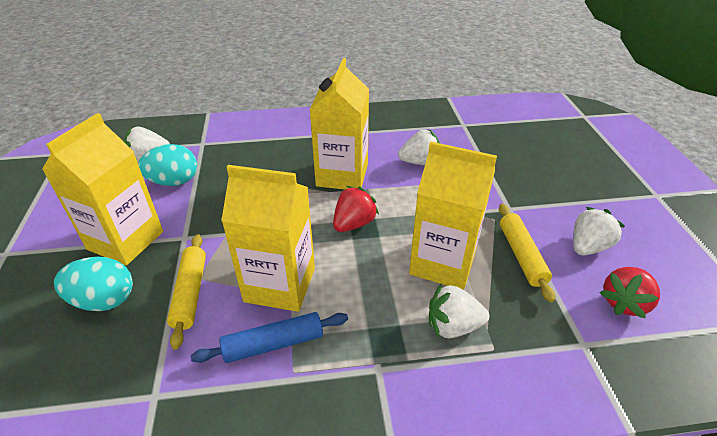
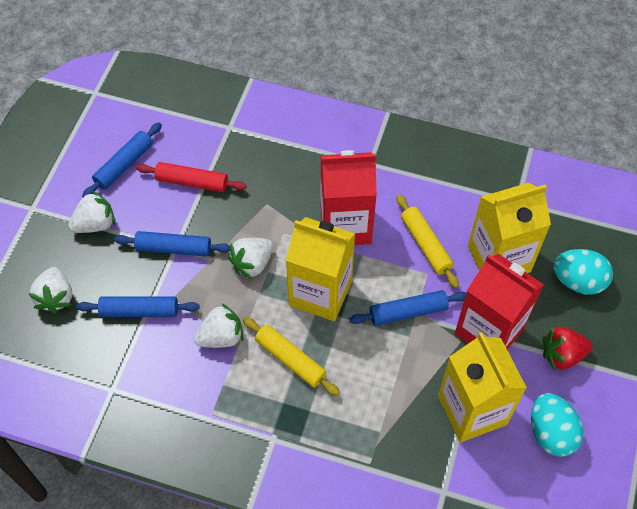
blue rolling pin: [191,312,348,363] = 1 -> [77,296,200,317] [82,122,162,197] [114,231,230,257] [349,290,466,325] = 4
red carton: none = 0 -> [321,150,377,245] [455,254,544,350] = 2
red rolling pin: none = 0 -> [136,162,247,192] = 1
red strawberry: [333,186,379,232] [600,267,660,318] = 2 -> [543,327,593,371] = 1
yellow carton: [42,113,163,266] [221,165,315,312] [309,58,369,190] [409,141,497,290] = 4 -> [285,217,355,321] [438,332,527,442] [468,183,551,273] = 3

